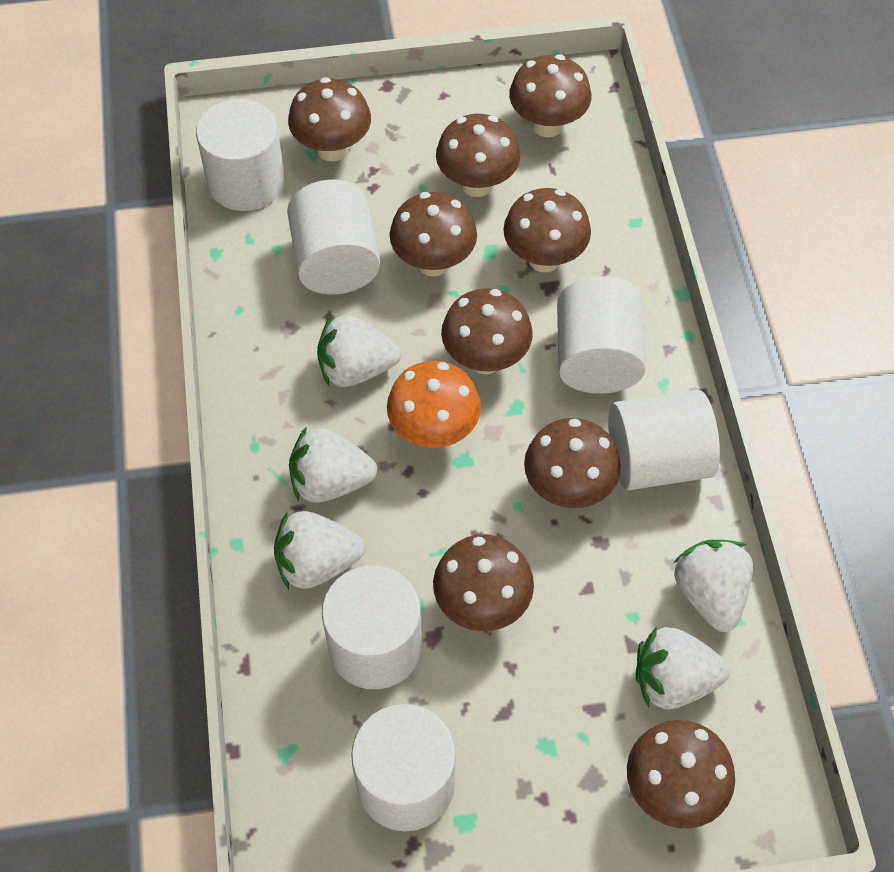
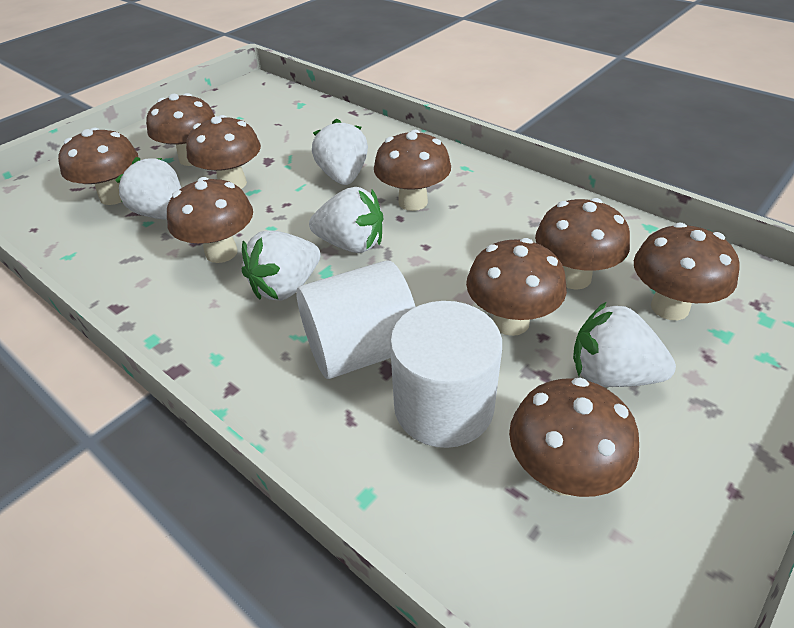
orange mushroom: [387,361,481,448] = 1 -> none = 0
white cylinder: [196,99,285,211] [287,180,380,295] [322,566,422,689] [351,704,456,831] [557,276,646,394] [608,390,720,491] = 6 -> [296,260,416,379] [390,301,502,448] = 2

